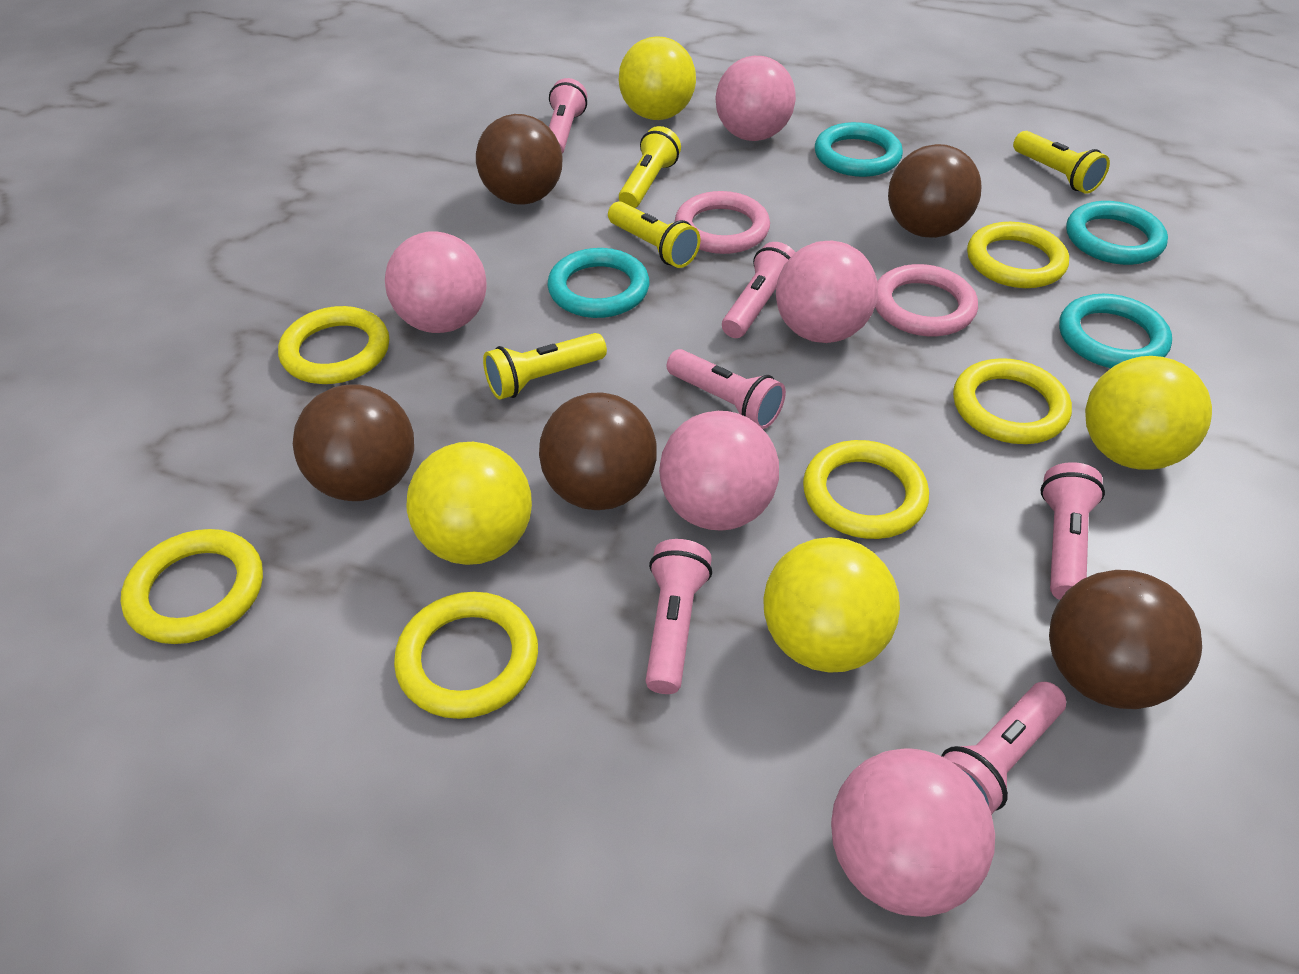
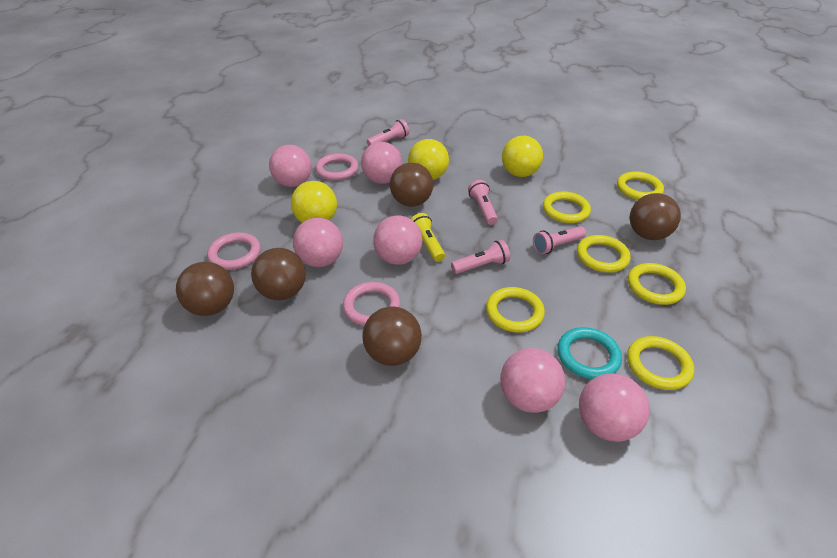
pink ball: [385,231,487,333] [659,411,779,531] [715,56,796,141] [776,241,878,343] [831,748,995,917] = 5 -> [269,145,312,187] [293,218,343,267] [361,142,402,184] [373,216,423,265] [500,348,565,413] [579,373,650,442] = 6
pink flashlight: [549,78,587,154] [646,539,712,694] [667,349,786,429] [722,242,796,338] [941,682,1066,815] [1040,462,1105,600] = 6 -> [367,119,409,146] [451,240,510,274] [468,180,498,225] [533,226,586,255] = 4
pink ring: [675,191,770,254] [875,264,978,336] = 2 -> [207,233,261,270] [315,153,358,181] [343,282,400,326] = 3
turquoise ring: [547,248,649,318] [815,122,903,177] [1059,294,1172,368] [1066,201,1168,265] = 4 -> [558,327,622,379] = 1
yellow ball: [407,442,532,565] [618,36,696,120] [763,537,900,673] [1085,356,1212,470] = 4 -> [291,181,337,223] [408,139,449,180] [502,136,543,177] = 3
yellow flashlight: [483,333,607,400] [608,201,700,268] [619,126,681,208] [1013,131,1110,194] = 4 -> [411,213,445,262] = 1

